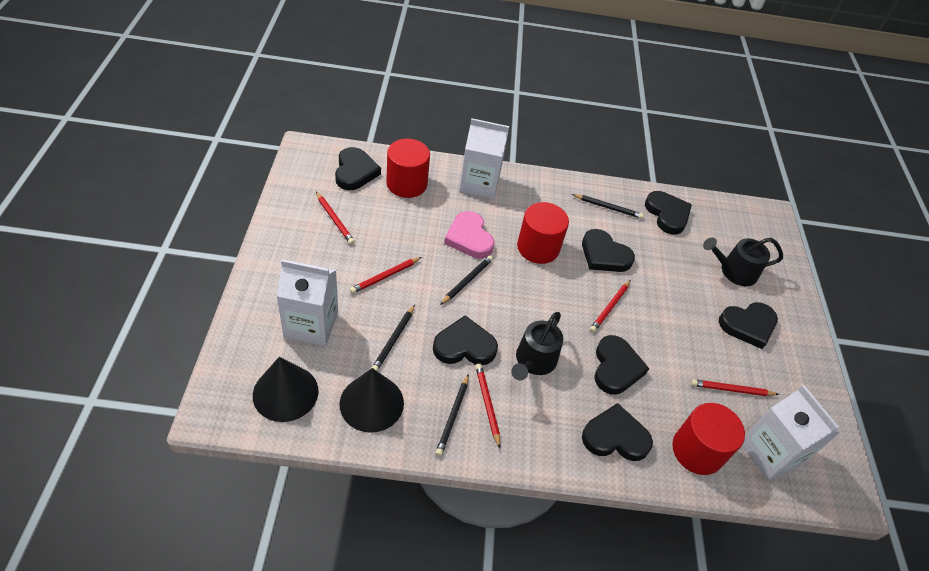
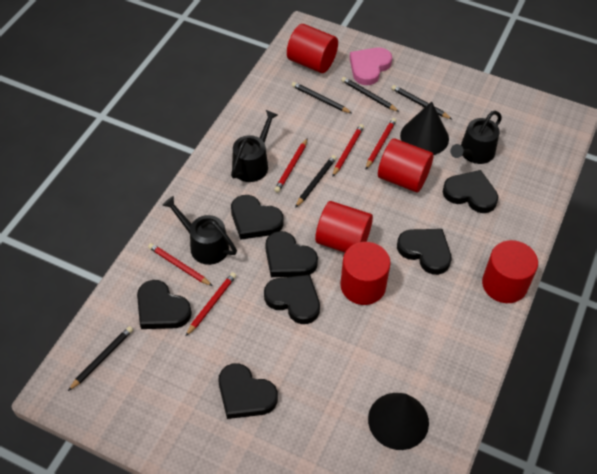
black pencil: [372,305,415,371] [435,374,469,456] [440,255,493,305] [572,194,644,219] = 4 -> [68,326,133,391] [292,82,352,113] [295,155,336,208] [341,77,399,112] [391,85,452,119] = 5
black watering can: [511,312,563,381] [703,237,783,286] = 2 -> [162,196,237,265] [231,110,278,182] [450,111,502,164] = 3
red cylinder: [386,139,430,198] [517,202,569,264] [672,403,745,475] = 3 -> [287,24,338,73] [315,201,373,253] [341,242,390,305] [378,138,434,193] [482,240,538,303] = 5
white carton: [276,259,338,346] [459,118,509,199] [742,385,840,481] = 3 -> none = 0

